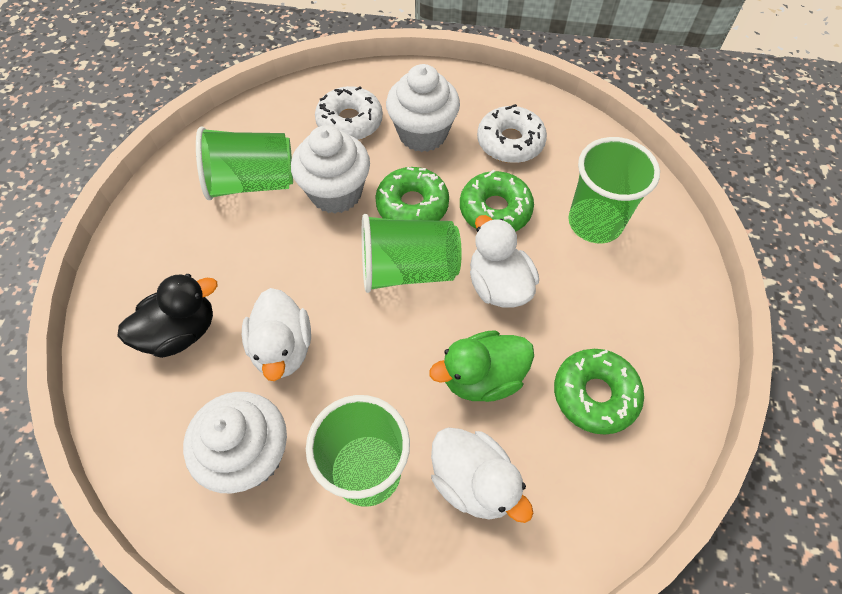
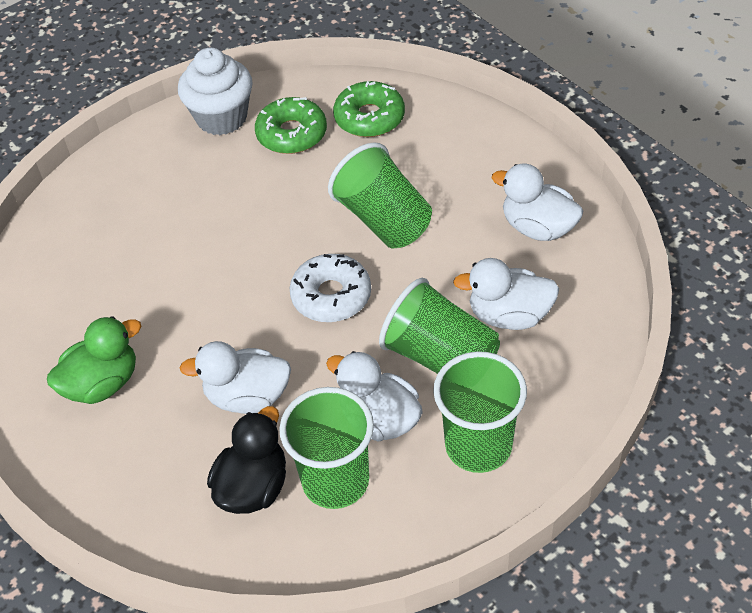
green donut: [375,167,449,221] [460,170,534,232] [554,349,644,435] = 3 -> [255,97,327,154] [333,81,405,137] = 2
white cupcake: [183,392,287,494] [291,125,370,213] [386,64,460,152] = 3 -> [178,48,253,135] = 1
white donut: [315,86,383,140] [477,104,547,163] = 2 -> [290,254,371,322] = 1
white duck: [242,288,311,381] [431,427,533,523] [470,215,539,308] = 3 -> [180,341,291,414] [326,351,423,441] [453,258,559,330] [492,164,583,241] = 4

